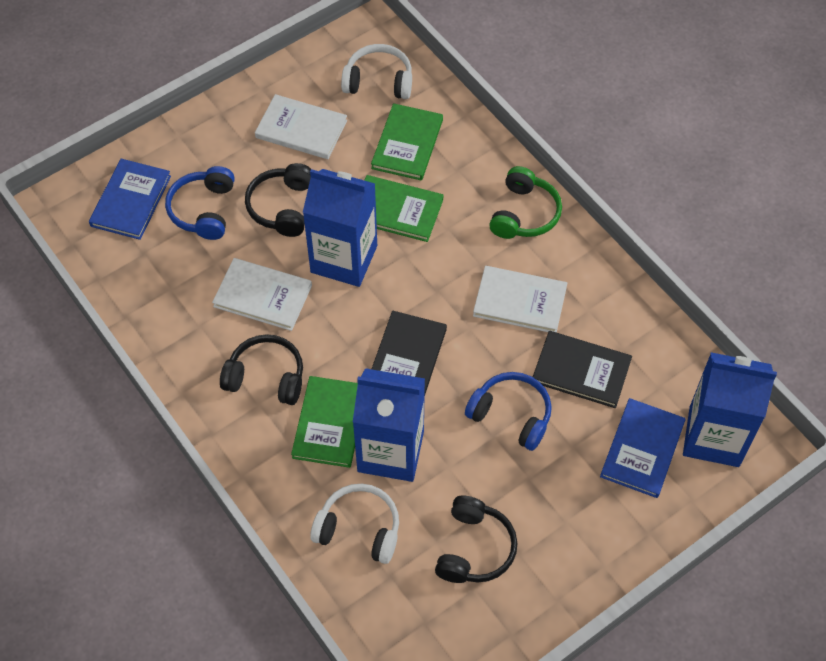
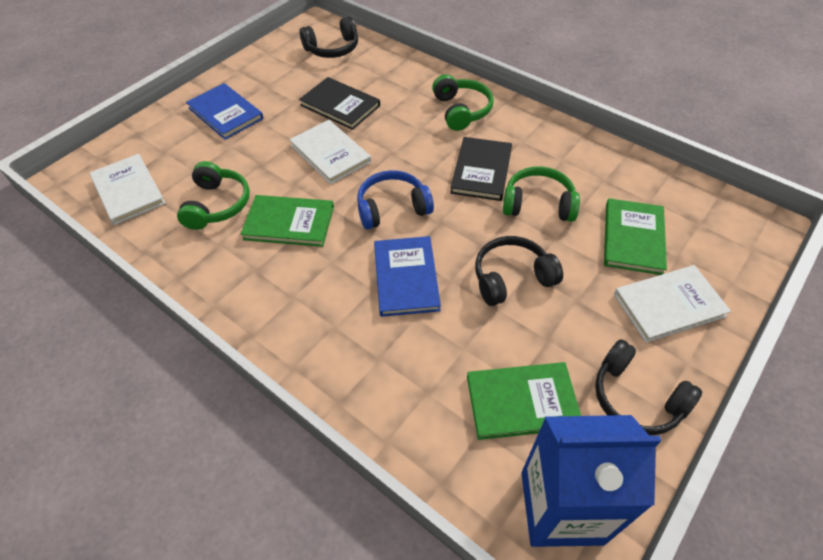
blue carton: [303,169,377,287] [353,368,425,482] [683,352,777,467] = 3 -> [521,415,661,547] = 1
blue headphones: [165,166,235,240] [465,372,552,451] = 2 -> [357,170,434,230] = 1
green headphones: [489,166,562,239] = 1 -> [177,161,250,230] [432,74,494,131] [503,167,580,222] = 3
white headphones: [310,484,399,564] [341,44,412,99] = 2 -> none = 0

